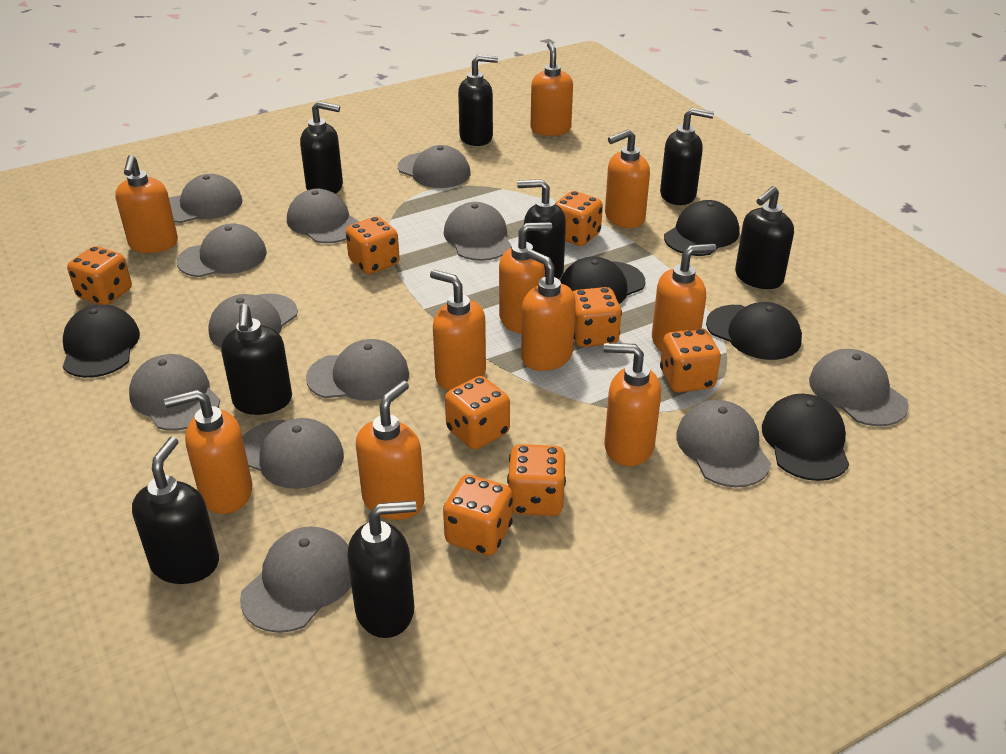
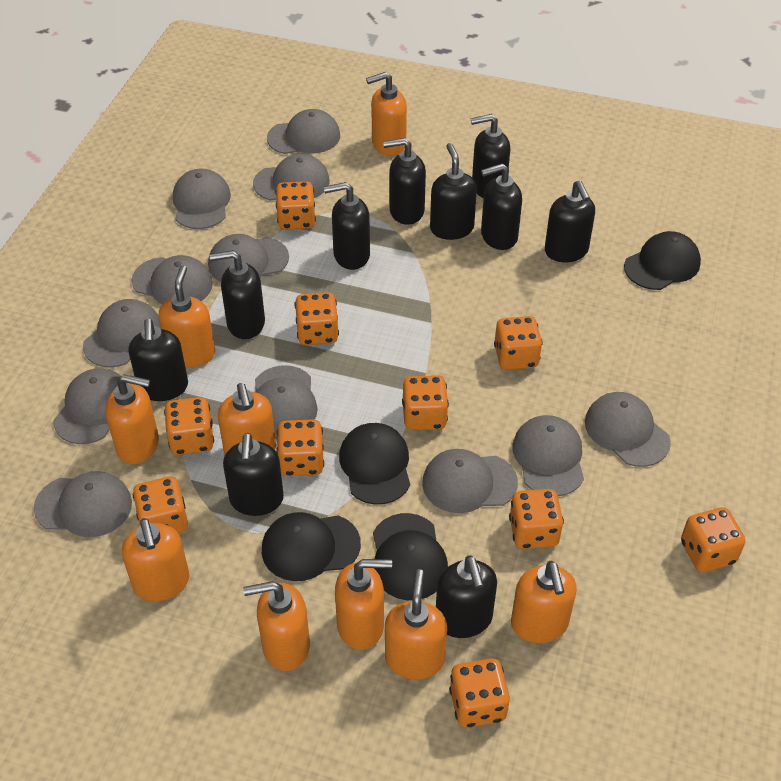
black cap: [63,305,140,378] [560,257,645,304] [664,200,739,256] [706,302,802,360] [762,394,849,481] = 5 -> [262,512,361,581] [339,423,410,505] [373,513,448,600] [624,231,701,290] = 4
black soap dispenser: [132,437,219,584] [221,304,292,415] [300,101,343,194] [347,500,417,638] [458,55,498,146] [517,179,566,279] [660,108,714,205] [735,186,794,289] = 8 -> [128,319,188,401] [209,250,265,339] [223,433,284,516] [324,182,370,270] [383,138,426,225] [430,143,477,240] [436,555,497,638] [471,114,510,198] [481,163,522,250] [545,180,595,262] = 10
orange dice: [67,246,132,305] [346,217,400,274] [443,475,513,556] [445,376,510,450] [507,444,566,516] [555,191,603,246] [573,287,622,347] [660,328,721,393] = 8 -> [133,476,188,534] [164,397,214,455] [275,181,316,230] [276,419,324,476] [295,292,339,345] [402,375,449,430] [449,658,510,728] [494,316,543,370] [509,489,564,549] [681,507,745,572] = 10
orange soap dispenser: [115,155,178,253] [164,390,252,514] [356,381,425,520] [430,270,486,391] [499,222,552,334] [521,250,576,371] [531,42,573,136] [604,343,661,466] [605,129,650,228] [652,244,716,352] = 10 -> [105,374,159,464] [122,518,189,601] [158,265,215,367] [218,383,276,454] [243,581,310,671] [335,559,392,650] [366,72,407,156] [385,569,447,680] [511,561,577,643] = 9

